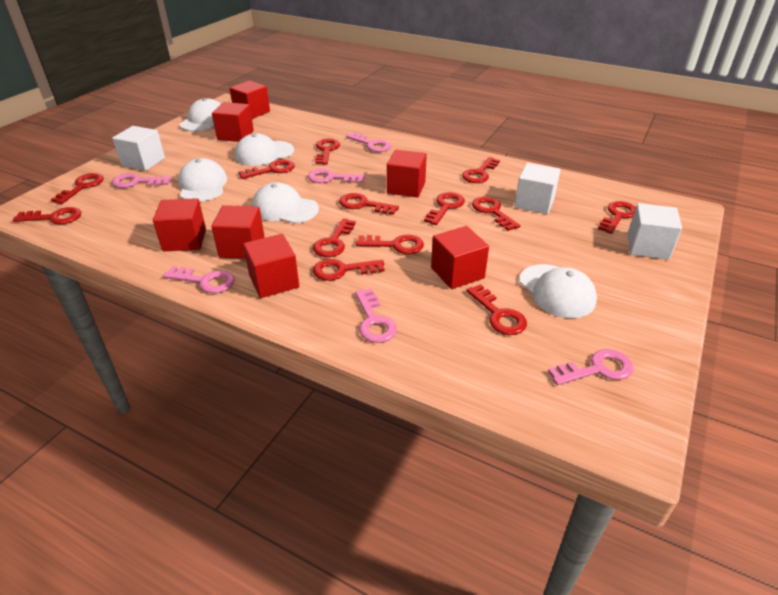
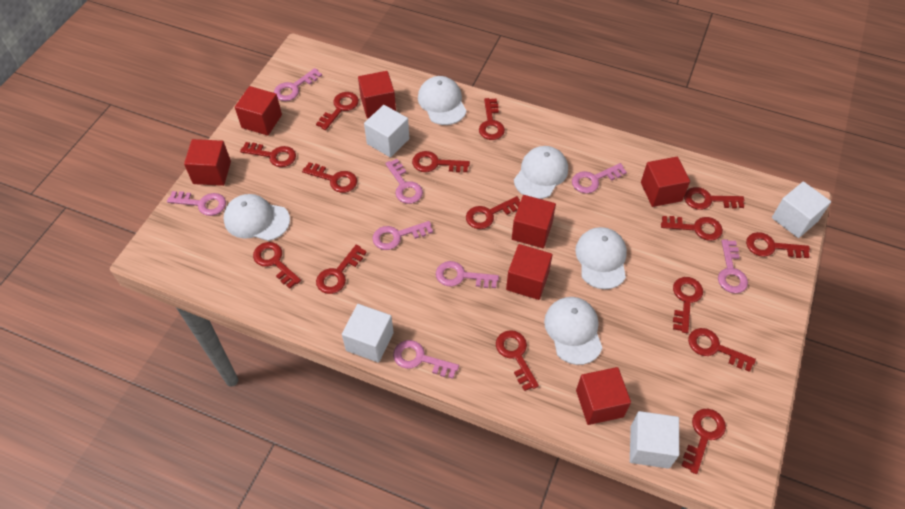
pink key: [112,173,172,188] [163,266,235,293] [308,169,365,183] [346,132,391,152] [355,289,397,343] [548,349,634,386] = 6 -> [167,191,226,216] [274,68,322,101] [372,221,433,250] [385,159,423,204] [393,340,459,379] [436,261,499,288] [572,163,627,193] [718,239,748,293] = 8
red key: [13,207,81,225] [51,173,104,204] [239,159,295,179] [313,218,356,257] [313,259,384,281] [315,139,340,164] [339,193,399,215] [356,235,424,254] [424,192,465,225] [462,157,500,183] [466,284,527,335] [472,197,520,231] [598,201,636,234] = 13 -> [240,142,296,167] [253,242,301,289] [302,162,357,193] [316,92,359,130] [316,245,367,294] [412,151,470,173] [466,196,520,229] [479,98,505,140] [496,330,539,391] [661,216,723,241] [673,277,703,333] [682,409,726,474] [684,187,744,210] [688,328,756,372] [746,232,810,258] = 15
white cube: [112,126,165,171] [514,163,561,214] [627,203,682,260] = 3 -> [342,304,394,363] [364,105,409,157] [630,411,679,469] [772,181,831,238] = 4

